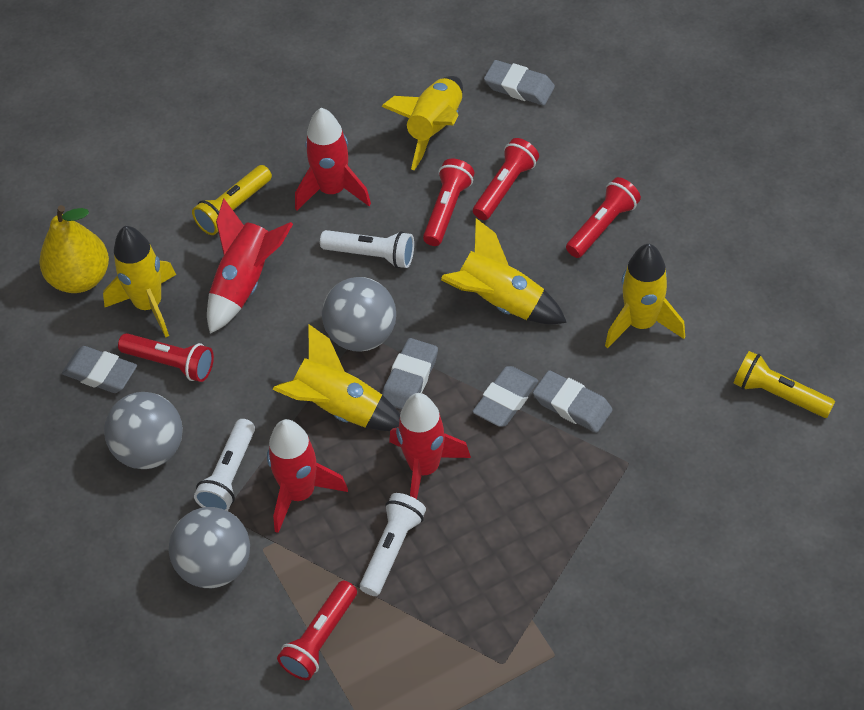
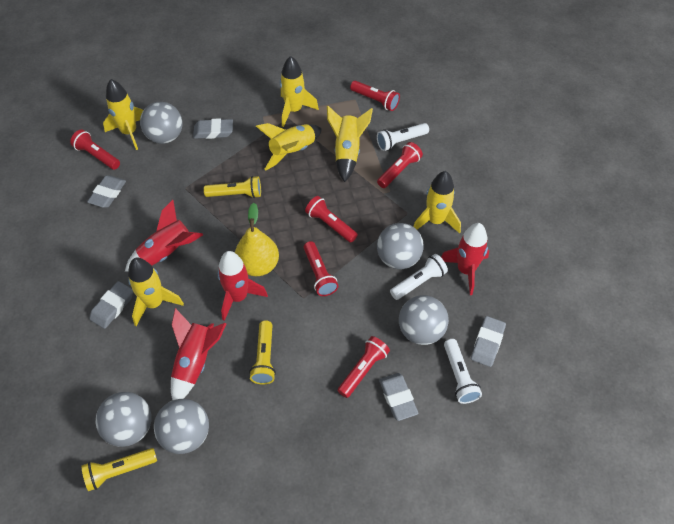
grey ball: [104,392,183,469] [169,507,250,588] [322,277,396,352] = 3 -> [95,392,152,447] [140,102,183,144] [154,399,209,454] [377,223,424,269] [399,295,449,345] = 5
red flashlight: [118,333,214,382] [277,581,357,680] [423,159,475,246] [473,138,539,220] [566,177,641,258] = 5 -> [70,129,120,170] [304,241,338,296] [305,196,358,243] [338,336,390,398] [350,81,400,111] [377,142,423,188] = 6
yellow flashlight: [192,165,272,235] [734,351,835,418] = 2 -> [82,448,157,491] [204,176,261,198] [249,320,276,385] = 3
yellow rocket: [103,226,176,337] [273,324,400,431] [381,76,463,170] [441,218,567,324] [605,244,685,349] = 5 -> [103,79,143,150] [128,258,184,326] [256,123,322,170] [280,56,319,127] [327,106,373,182] [413,171,461,234] = 6

